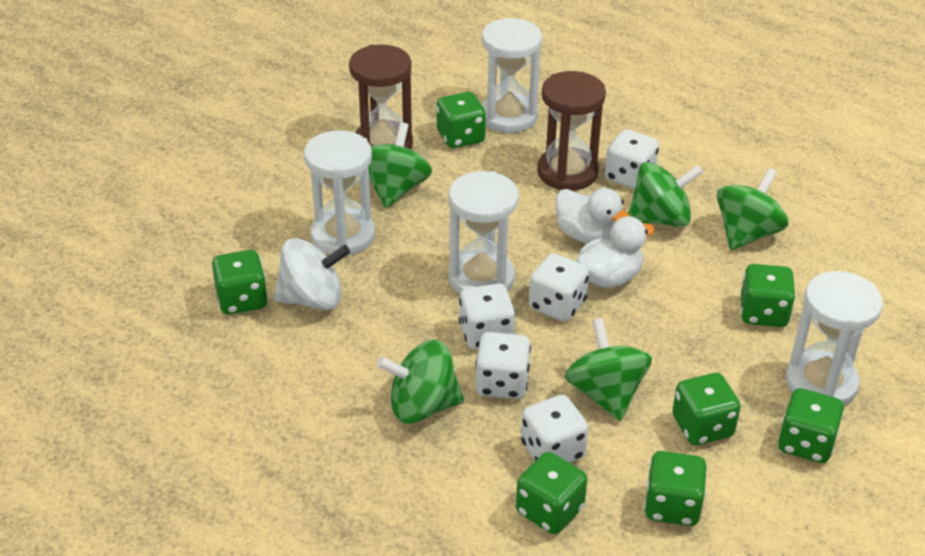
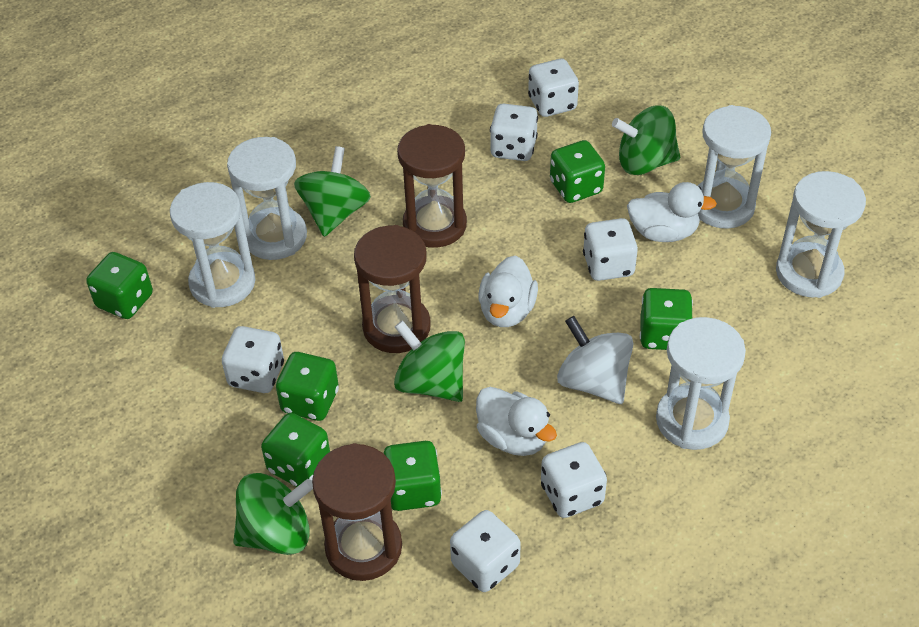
brown hourglass: [349,45,413,149] [537,71,606,191] = 2 -> [312,443,402,581] [354,225,431,353] [397,124,467,248] = 3
green dice: [211,250,268,315] [436,92,486,148] [516,452,587,534] [644,451,707,526] [672,373,741,445] [741,264,796,327] [778,388,844,463] = 7 -> [86,252,153,319] [261,413,330,487] [276,352,339,421] [383,441,442,511] [550,140,605,203] [640,288,693,350] = 6
green spinning top: [368,122,432,208] [377,340,464,423] [565,318,652,421] [628,162,703,227] [716,168,789,250] = 5 -> [233,473,313,555] [294,146,371,237] [394,320,465,402] [612,105,680,175] = 4
white dice: [459,284,516,349] [475,332,531,399] [521,395,588,463] [529,253,589,322] [605,129,659,189] = 5 -> [222,326,284,393] [450,510,521,592] [490,104,538,161] [528,59,579,117] [541,442,607,518] [583,218,638,281] = 6
white duck: [556,188,630,244] [576,216,655,288] = 2 -> [476,387,557,456] [478,255,538,327] [627,182,717,242] = 3
white hourglass: [304,130,375,256] [448,171,519,294] [481,18,542,133] [786,271,883,406] = 4 -> [170,182,256,308] [227,137,307,260] [656,317,746,450] [697,105,771,229] [776,171,866,298] = 5

